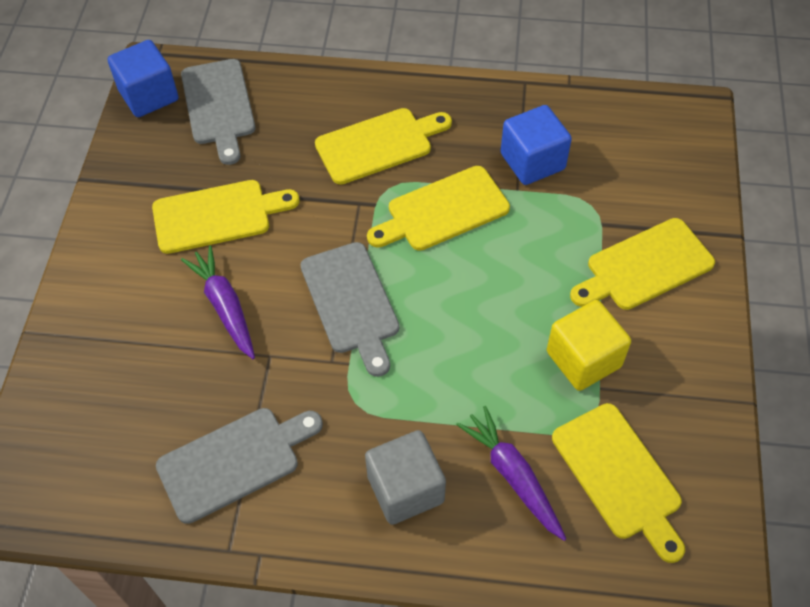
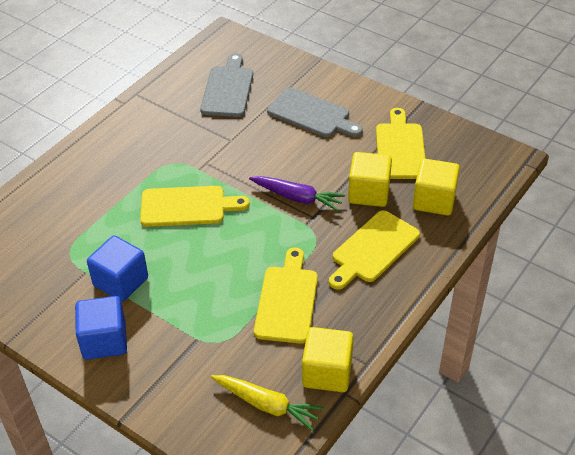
grey cube: [365,430,446,525] = 1 -> none = 0
grey cutting board: [156,408,323,524] [181,59,255,165] [300,242,399,377] = 3 -> [200,53,253,117] [267,87,363,137] = 2
purple carrot: [181,245,255,359] [456,406,566,541] = 2 -> [249,176,345,211] = 1
yellow carrot: none = 0 -> [211,375,324,431] = 1
yellow cube: [547,300,631,391] = 1 -> [302,327,354,392] [348,152,392,207] [413,159,460,215] = 3
yellow cutting board: [152,180,299,254] [315,108,452,185] [367,166,510,251] [552,403,685,563] [570,218,715,310] = 5 -> [140,186,250,227] [254,248,318,344] [329,210,420,290] [376,108,426,179] = 4

